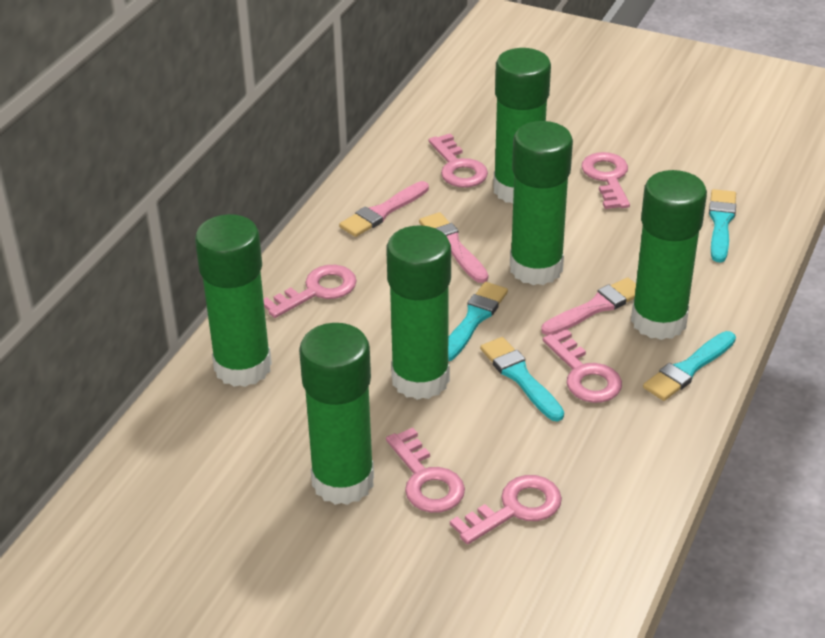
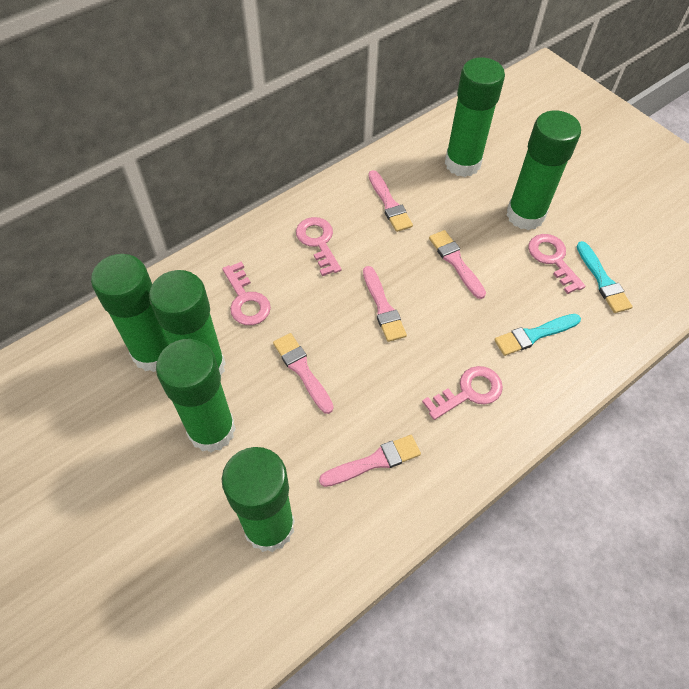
pink brush: [339,181,429,237] [419,212,488,283] [541,277,636,335] = 3 -> [273,333,334,414] [319,435,421,487] [363,266,407,342] [368,170,413,232] [429,230,486,299] = 5
pink key: [263,265,357,318] [386,428,465,513] [428,133,488,187] [450,475,562,544] [543,329,622,403] [581,152,630,209] = 6 -> [222,262,271,325] [296,217,341,276] [422,366,503,420] [528,234,585,294] = 4
turquoise brush: [448,282,508,361] [480,337,564,421] [643,331,736,401] [709,189,736,263] = 4 -> [494,314,581,356] [576,241,633,313] = 2

